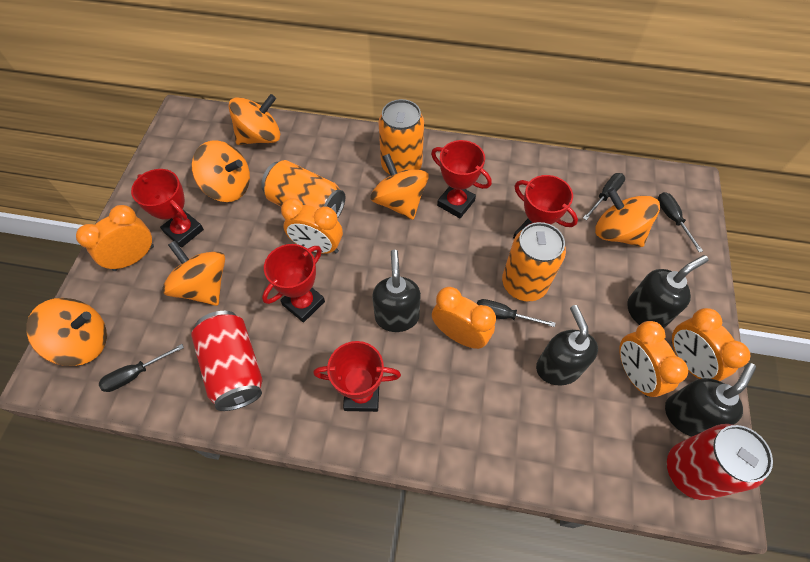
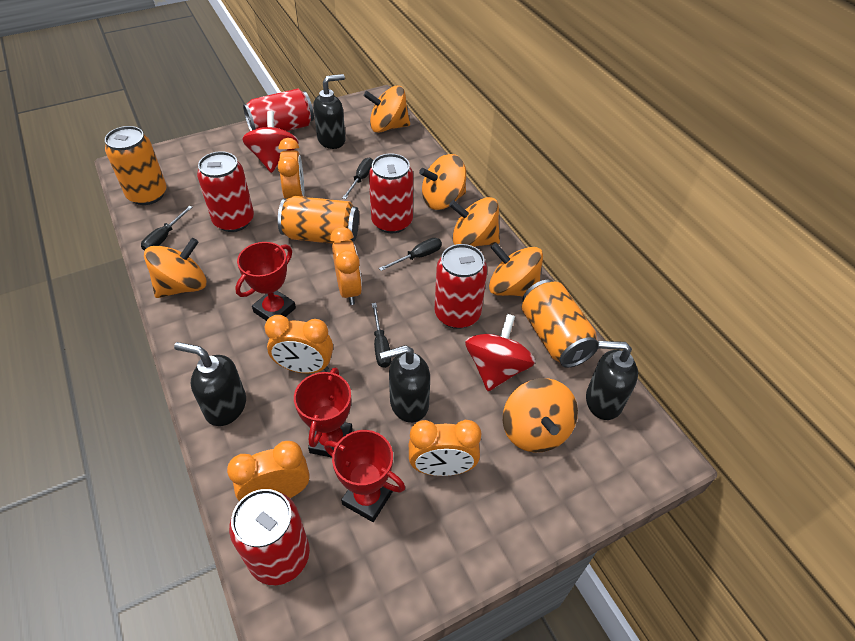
red can: [191,311,262,411] [667,424,773,500] = 2 -> [197,151,254,232] [229,489,310,585] [243,89,314,131] [369,153,413,233] [435,244,487,329] = 5
red spinning top: none = 0 -> [242,111,299,173] [465,314,535,391] = 2
red trophy: [131,169,204,248] [262,244,325,323] [313,341,401,412] [431,140,492,218] [513,175,578,239] = 5 -> [235,242,296,321] [294,367,353,458] [324,430,405,522] = 3

